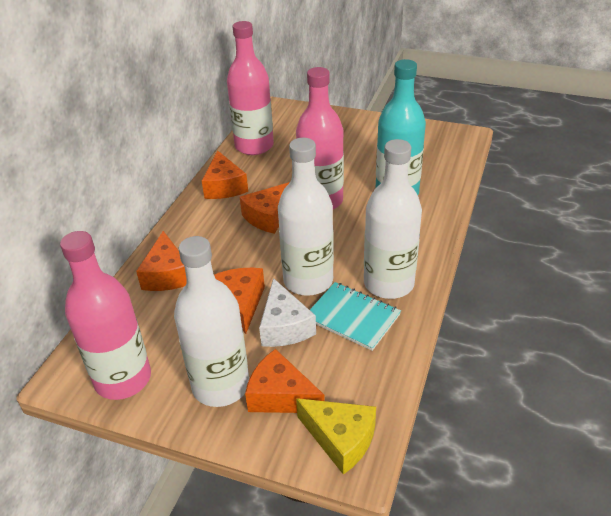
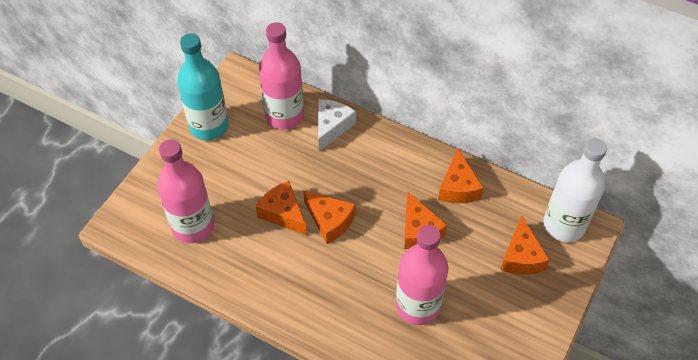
turquoise notebook: [310,282,401,351] = 1 -> none = 0
white bottle: [174,236,249,407] [278,138,334,296] [364,139,422,299] = 3 -> [543,138,607,242] = 1
yellow cheese: [296,398,376,475] = 1 -> none = 0

